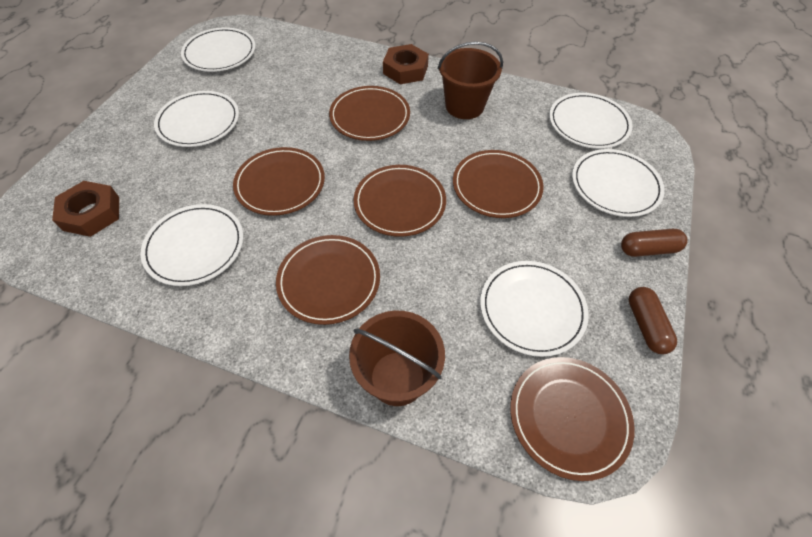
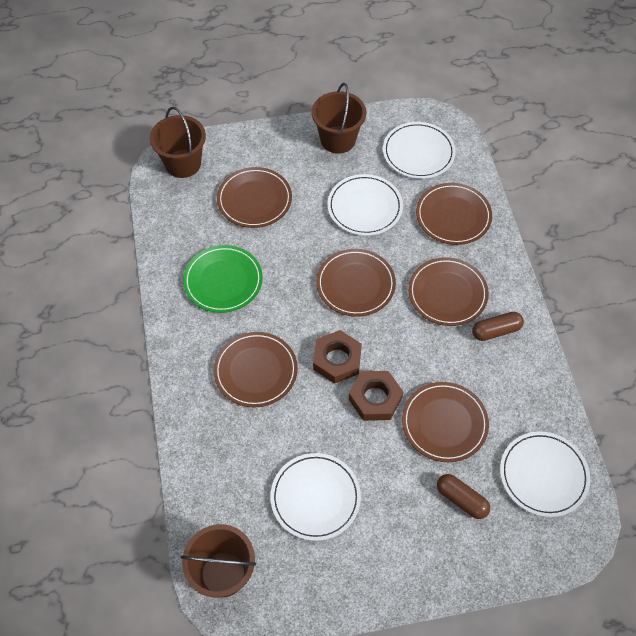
brown bucket: [349,311,445,406] [438,41,503,119] = 2 -> [150,107,206,178] [181,524,256,597] [312,83,366,154] = 3
green plate: none = 0 -> [183,245,263,313] = 1
white plate: [140,204,244,286] [154,91,239,147] [181,27,256,72] [480,261,589,357] [549,93,632,149] [572,149,665,217] = 6 -> [270,453,361,541] [327,174,403,236] [383,122,456,179] [500,432,590,517] = 4

